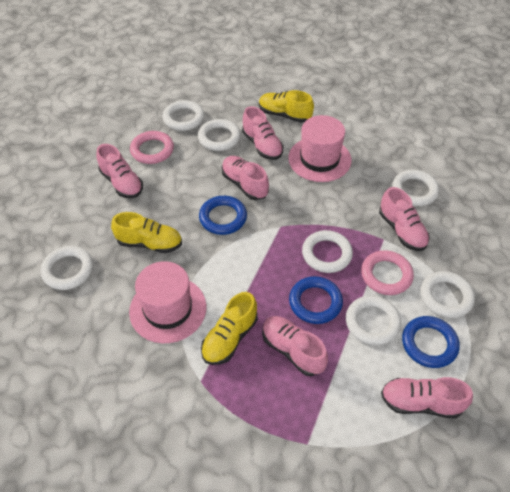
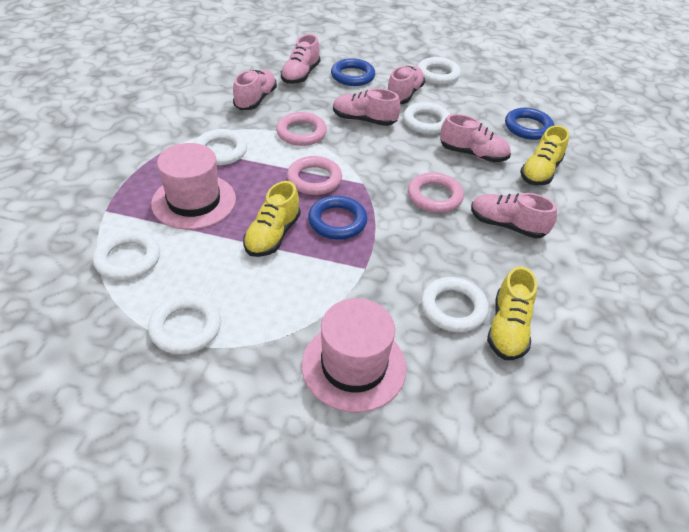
pink ring: [130,131,174,164] [361,250,414,295] = 2 -> [276,112,327,146] [287,156,342,195] [408,172,464,213] = 3
white ring: [41,246,93,290] [163,100,204,131] [198,119,241,151] [302,230,353,273] [346,296,401,345] [392,170,439,206] [420,271,475,318] = 7 -> [93,230,160,281] [148,294,221,354] [195,129,247,165] [403,102,451,134] [418,57,461,84] [421,277,489,332] = 6

